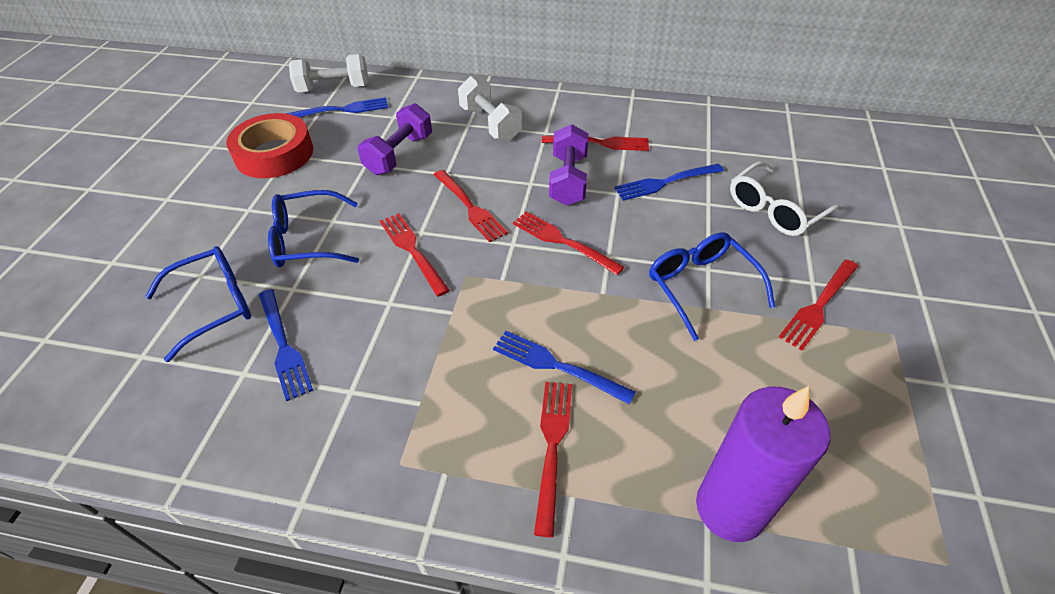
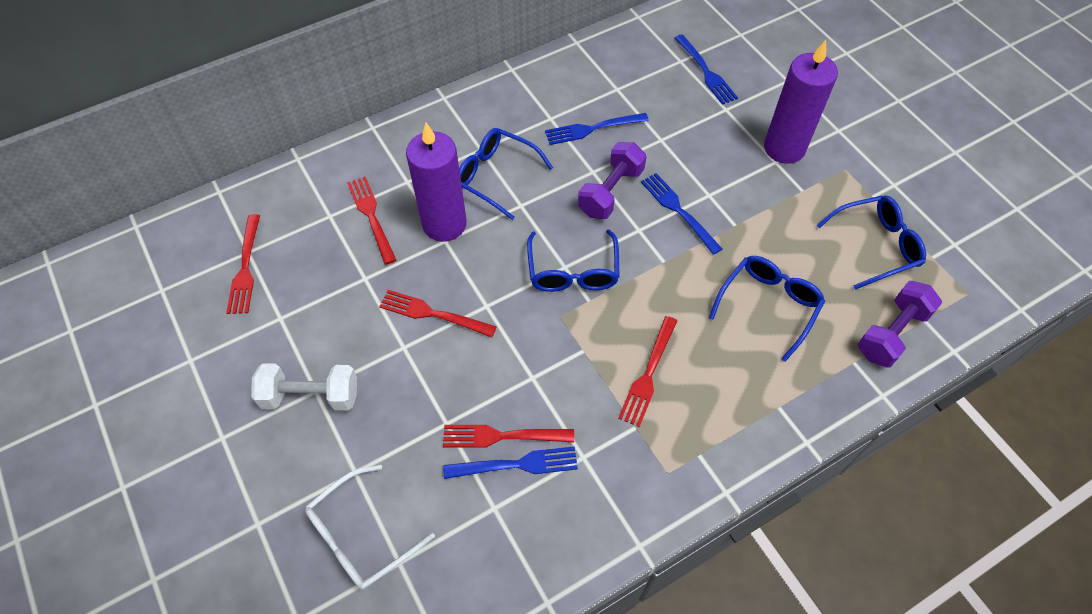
blue glasses: [145,246,251,362] [268,190,359,268] [649,233,775,341] = 3 -> [459,128,553,220] [527,229,620,292] [709,256,825,362] [817,195,926,290] = 4
purple candle: [696,386,830,542] = 1 -> [406,123,467,242] [764,40,838,164] = 2
red fork: [380,213,450,297] [433,170,508,242] [513,211,624,275] [534,382,572,537] [542,135,649,151] [779,259,858,351] = 6 -> [226,214,260,314] [347,176,396,265] [379,290,497,337] [443,425,574,448] [618,316,677,427] = 5
red tape: [226,113,313,178] = 1 -> none = 0
white dumbbell: [289,54,369,92] [458,76,522,141] = 2 -> [251,363,357,411] = 1

